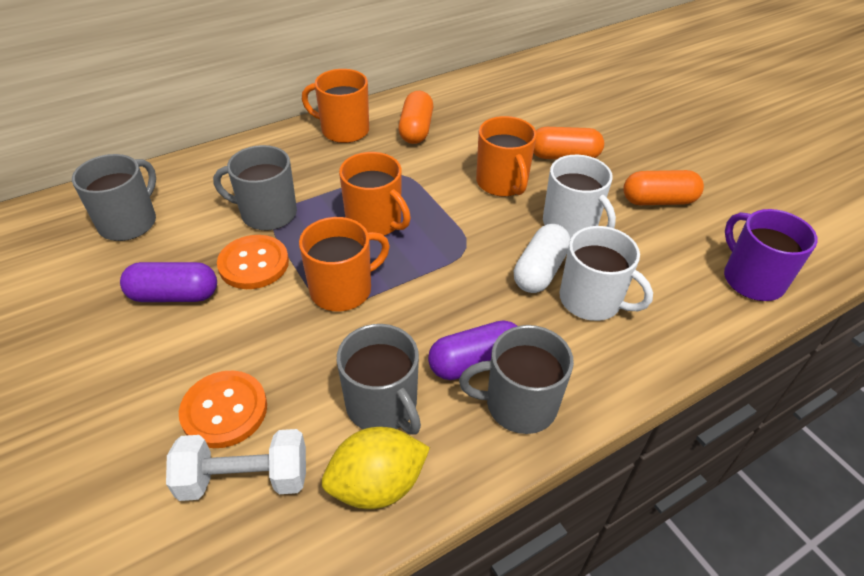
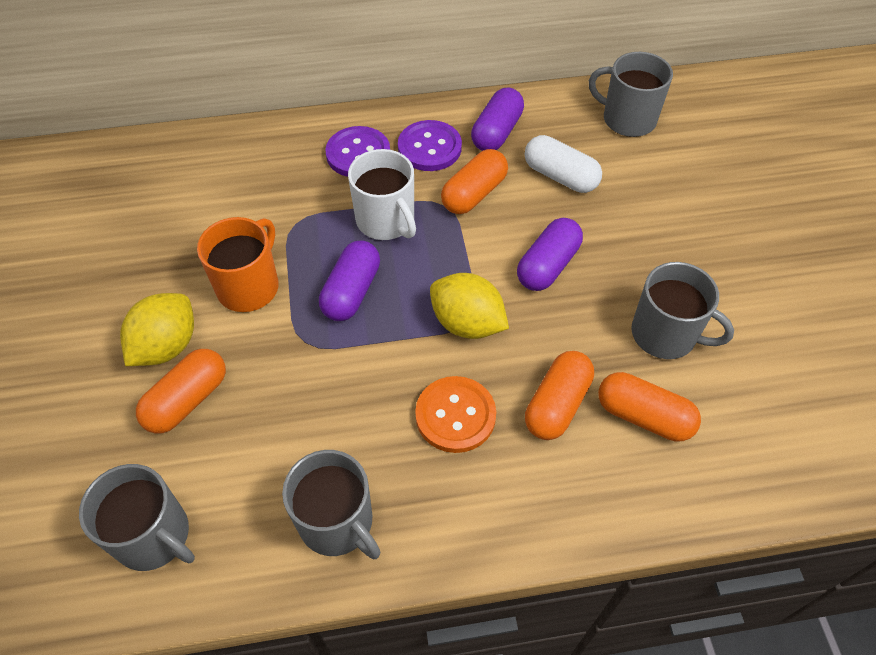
orange button: [179,371,267,448] [217,235,289,289] = 2 -> [415,376,496,453] = 1
orange capsule: [398,91,433,144] [533,127,604,159] [623,170,704,205] = 3 -> [136,349,226,434] [441,149,508,214] [525,351,594,440] [598,372,701,442] = 4
orange mug: [299,217,390,311] [302,69,369,143] [339,152,411,236] [476,116,537,197] = 4 -> [197,217,279,312] = 1
purple button: none = 0 -> [325,126,390,177] [398,120,462,171] = 2
purple capsule: [120,262,217,302] [428,320,517,380] = 2 -> [319,240,380,321] [471,87,524,151] [517,218,583,291] = 3
purple mug: [724,209,818,301] = 1 -> none = 0
white dumbbell: [166,429,306,501] = 1 -> none = 0
white mug: [543,155,616,239] [560,226,653,321] = 2 -> [348,149,416,240] = 1
yellow lemon: [322,427,430,509] = 1 -> [120,293,194,366] [430,273,509,339] = 2

